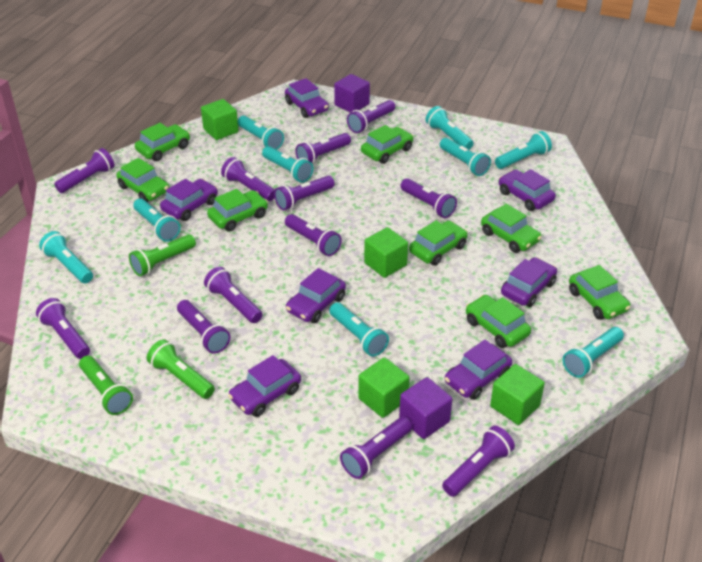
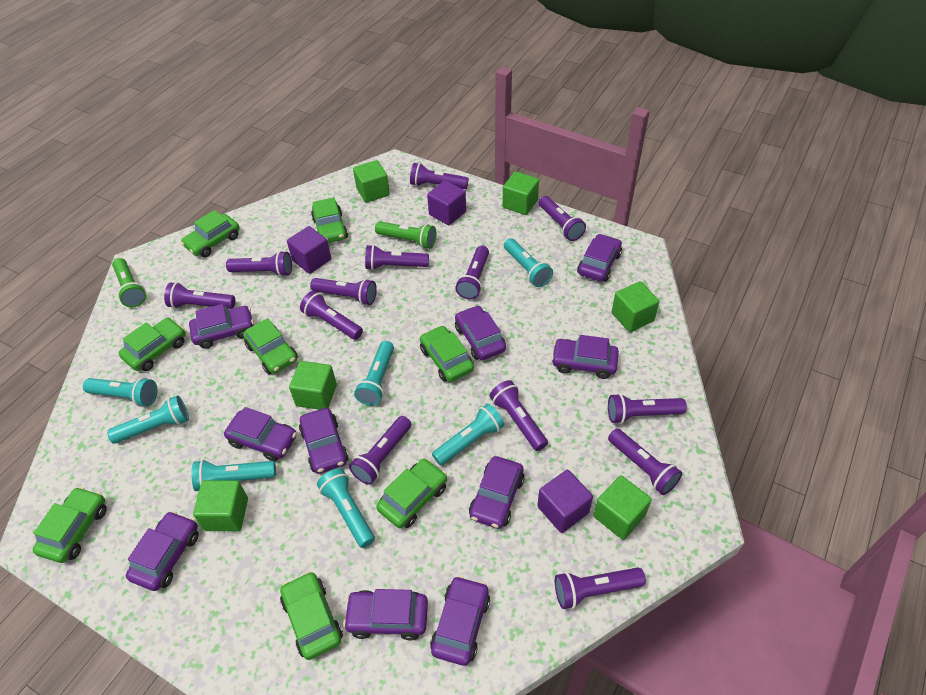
green cube: [201,99,239,140] [358,357,410,418] [364,227,408,278] [490,364,545,425] = 4 -> [193,480,248,531] [289,361,337,410] [353,160,390,203] [502,171,539,215] [594,475,652,540] [612,281,660,332] = 6
green flashlight: [79,356,133,415] [129,234,196,276] [147,339,215,399] = 3 -> [112,258,146,308] [375,221,436,249] = 2
purple car: [160,179,218,221] [228,355,301,417] [285,78,329,118] [286,268,346,323] [445,340,512,400] [499,169,556,211] [501,257,557,307] = 7 -> [126,511,199,591] [189,304,254,349] [224,407,297,462] [299,408,348,474] [343,589,428,641] [430,576,490,666] [455,305,506,360] [469,456,525,529] [551,335,619,379] [577,234,622,282] = 10
purple cube: [334,74,370,113] [399,377,452,439] = 2 -> [287,226,331,274] [427,180,466,225] [537,470,593,533] = 3
purple flashlight: [36,298,90,359] [54,148,115,193] [177,300,231,354] [204,267,262,323] [221,157,275,201] [274,176,335,210] [285,214,342,256] [295,133,351,164] [340,417,412,479] [347,100,395,133] [400,178,457,218] [442,426,515,497] = 12 -> [164,282,235,309] [226,251,292,277] [300,291,363,340] [310,278,377,305] [349,416,411,485] [365,245,429,270] [410,163,469,189] [455,246,489,300] [490,380,548,451] [539,196,586,241] [555,567,646,609] [608,393,687,424] [608,429,682,495] = 13
turquoise flashlight: [39,231,93,283] [133,199,181,242] [238,116,284,150] [262,146,313,183] [329,302,389,357] [425,106,474,150] [440,138,491,176] [495,131,552,169] [562,327,624,378] = 9 -> [83,377,158,407] [107,395,189,444] [192,459,276,491] [317,468,375,548] [354,341,394,406] [432,403,505,466] [504,238,553,287] = 7

